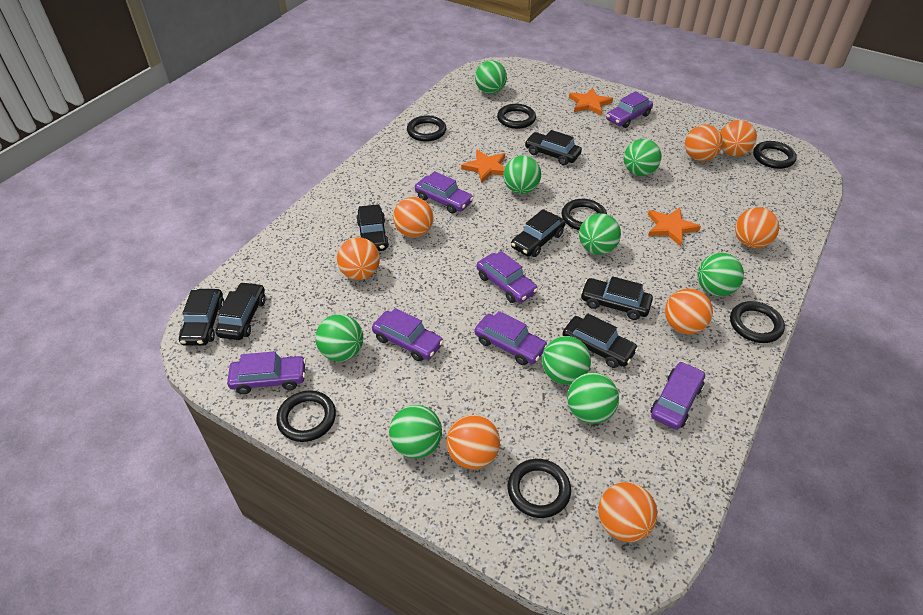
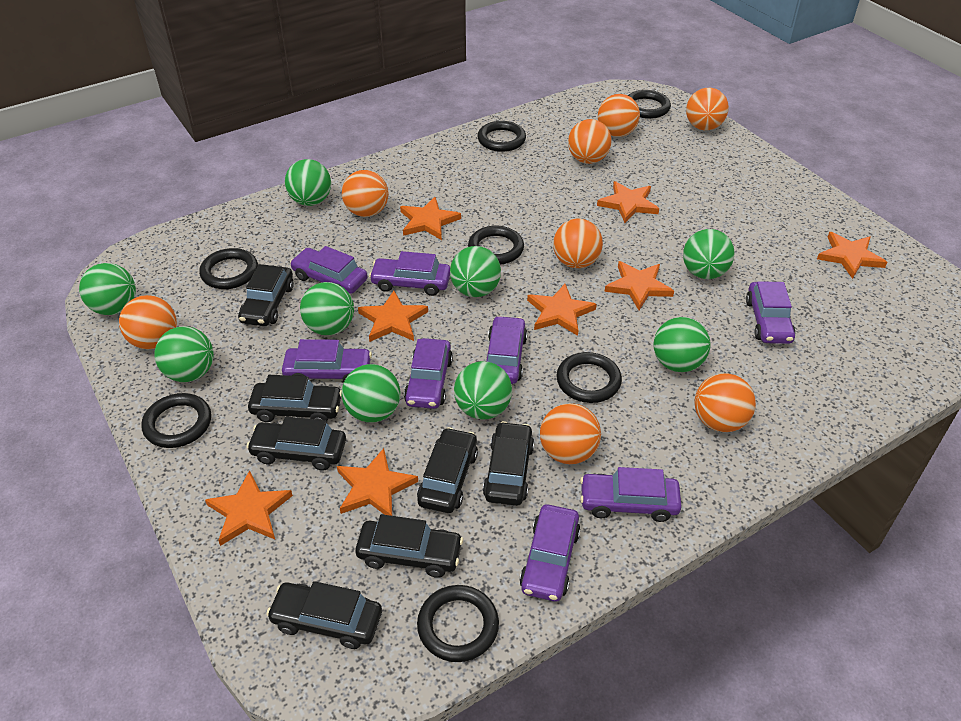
orange star: [461,150,505,183] [569,88,613,115] [648,207,701,246] = 3 -> [205,470,293,546] [337,448,418,516] [358,291,428,342] [400,197,461,240] [527,284,597,336] [597,181,659,223] [604,261,674,310] [817,232,887,279] = 8
purple car: [227,351,306,394] [372,308,444,361] [415,171,473,214] [474,311,547,365] [477,251,538,303] [606,91,653,128] [651,362,705,430] = 7 -> [282,339,372,382] [290,246,368,294] [369,251,450,296] [404,338,453,409] [486,316,527,384] [520,504,581,602] [580,467,682,522] [746,281,795,344] = 8

